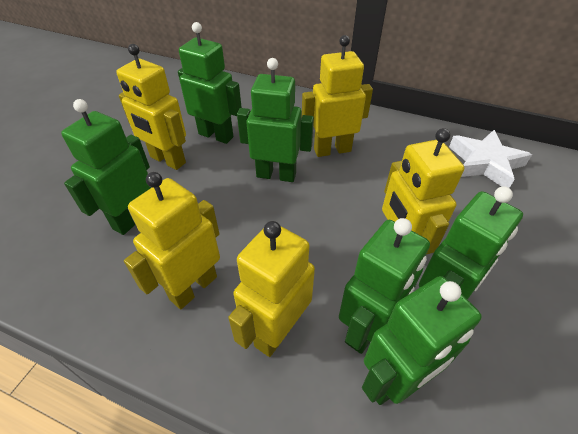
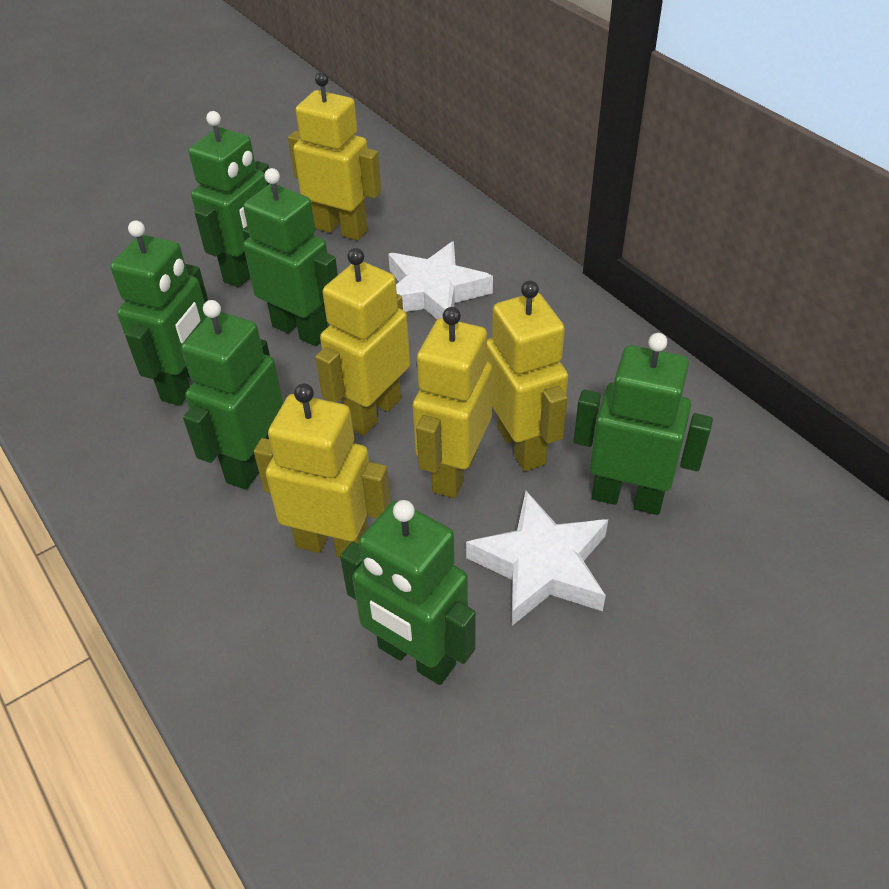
white star: [449,130,532,188] = 1 -> [388,241,493,320] [466,491,608,626] = 2

